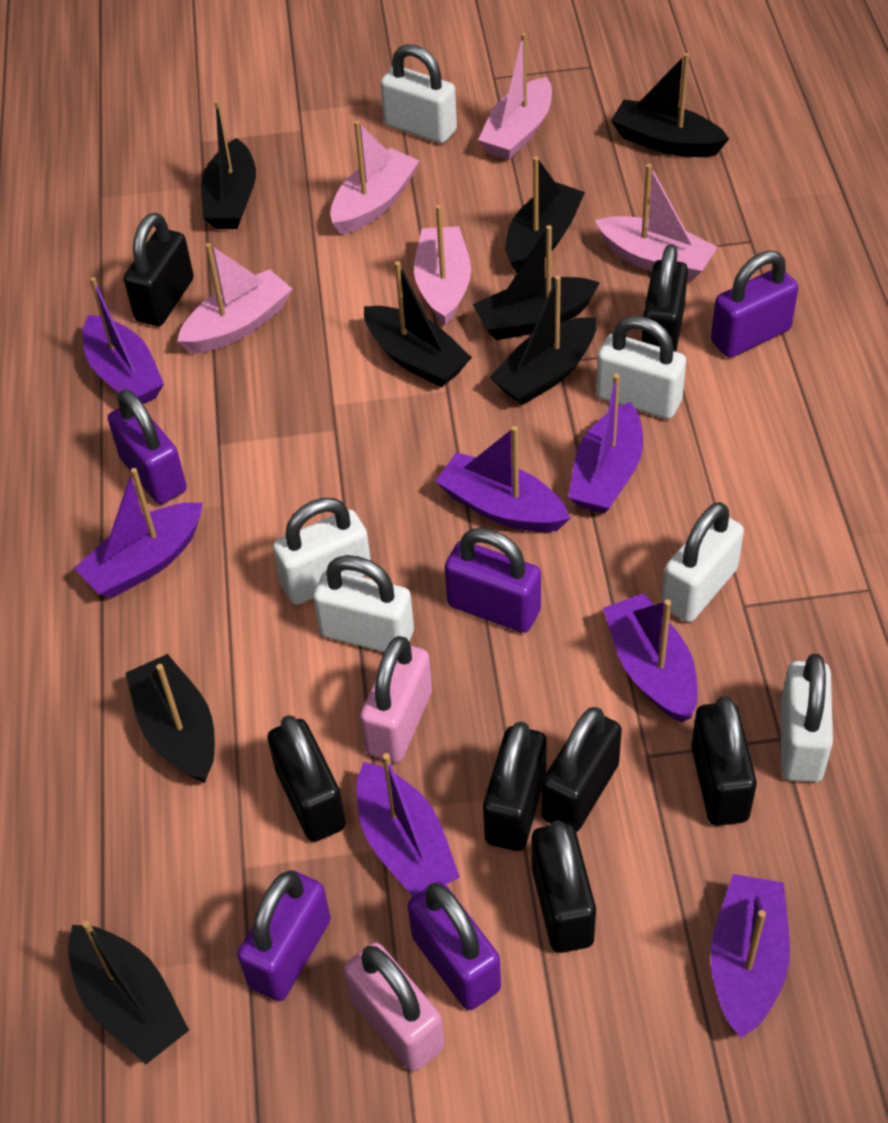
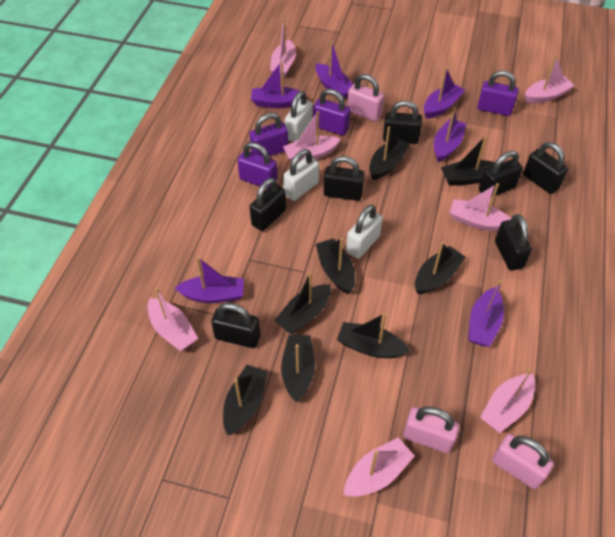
pink boat: [177,243,292,354] [330,121,419,235] [414,205,471,326] [478,33,552,160] [595,164,718,281] = 5 -> [147,288,198,351] [270,19,296,78] [283,111,341,163] [344,437,414,497] [449,183,511,231] [480,368,535,433] [525,55,575,104] = 7
pink padlock: [344,942,445,1071] [360,636,432,763] = 2 -> [347,74,384,121] [403,406,460,453] [492,434,554,489] = 3
purple boat: [74,468,203,598] [82,277,164,404] [357,753,460,896] [436,426,570,532] [568,374,643,514] [603,593,698,723] [711,874,790,1038] = 7 -> [175,257,244,303] [251,61,301,108] [315,41,353,98] [424,67,465,119] [434,108,466,162] [468,280,504,347] = 6
purple padlock: [108,389,187,504] [237,870,331,1001] [407,881,501,1010] [445,528,541,633] [711,251,798,358] = 5 -> [237,142,278,189] [250,113,288,156] [313,89,351,136] [477,71,519,116] = 4
white padlock: [273,498,371,605] [313,555,414,652] [380,44,457,144] [596,316,686,419] [661,502,744,622] [780,654,833,782] = 6 -> [283,149,319,201] [284,91,313,142] [346,205,383,259] = 3

